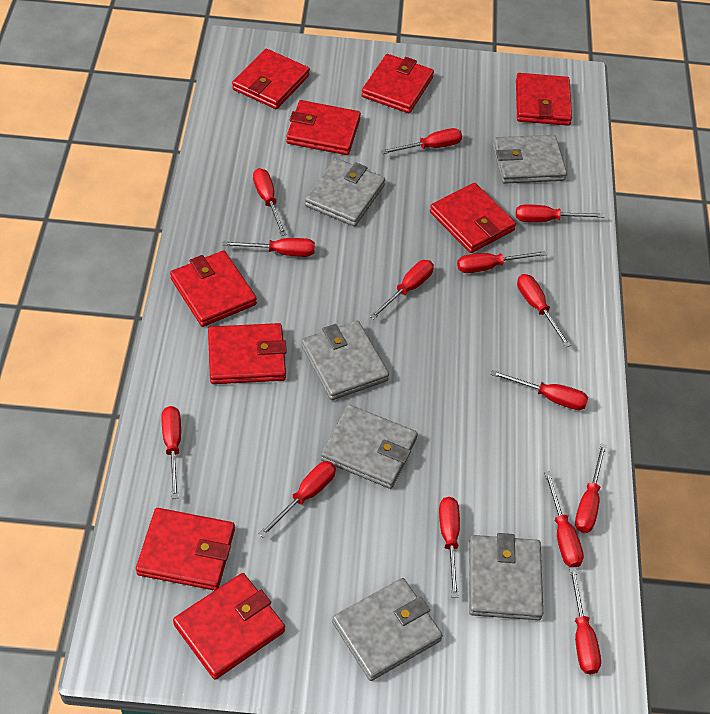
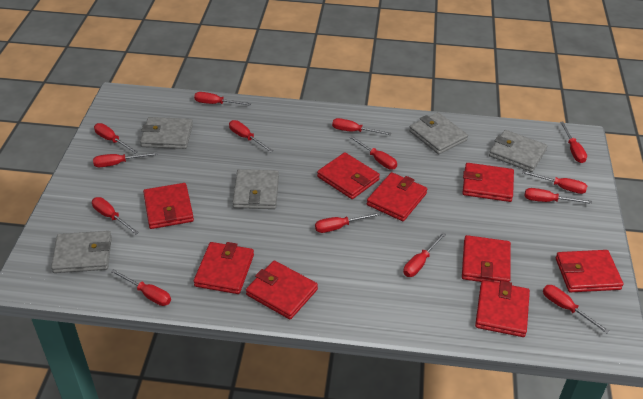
grey wallet: [301,320,389,400] [305,158,385,227] [321,404,418,489] [332,578,443,681] [469,533,543,620] [493,135,567,184] = 6 -> [51,231,112,273] [140,117,193,149] [232,169,279,209] [409,112,468,154] [489,130,547,172] = 5

